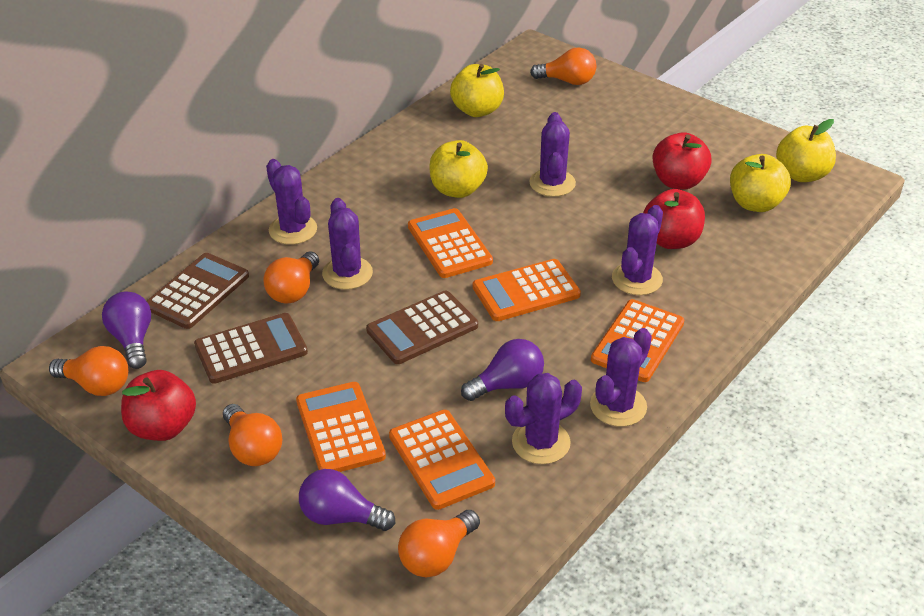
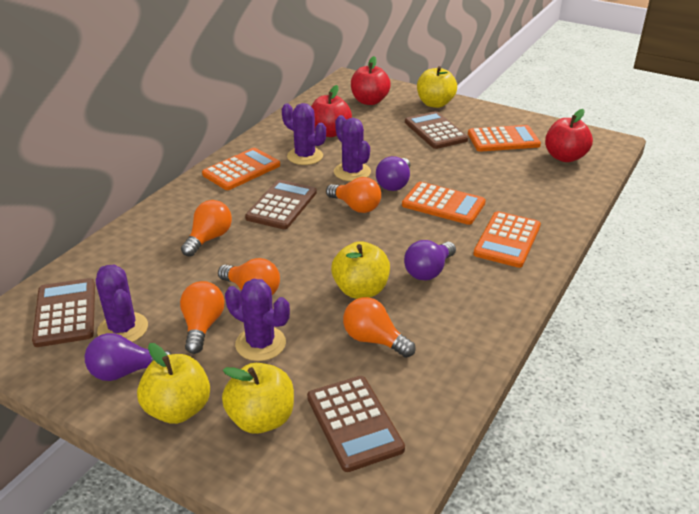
brown calculator: [147,253,249,329] [194,313,308,384] [366,291,478,364] = 3 -> [32,278,95,347] [245,180,317,229] [307,376,405,472] [405,111,468,149] = 4
orange calculator: [296,382,386,472] [389,410,495,510] [408,208,493,278] [473,259,581,321] [591,299,684,382] = 5 -> [202,148,280,190] [402,182,486,225] [468,125,541,152] [473,211,541,268] = 4
purple cactus: [266,159,317,245] [322,198,373,290] [505,373,582,464] [529,112,576,197] [590,328,652,427] [612,205,663,295] = 6 -> [96,264,148,342] [225,279,290,361] [282,103,326,165] [334,115,371,181] = 4

